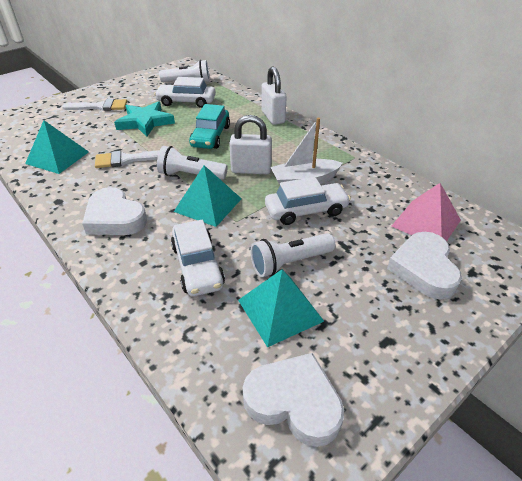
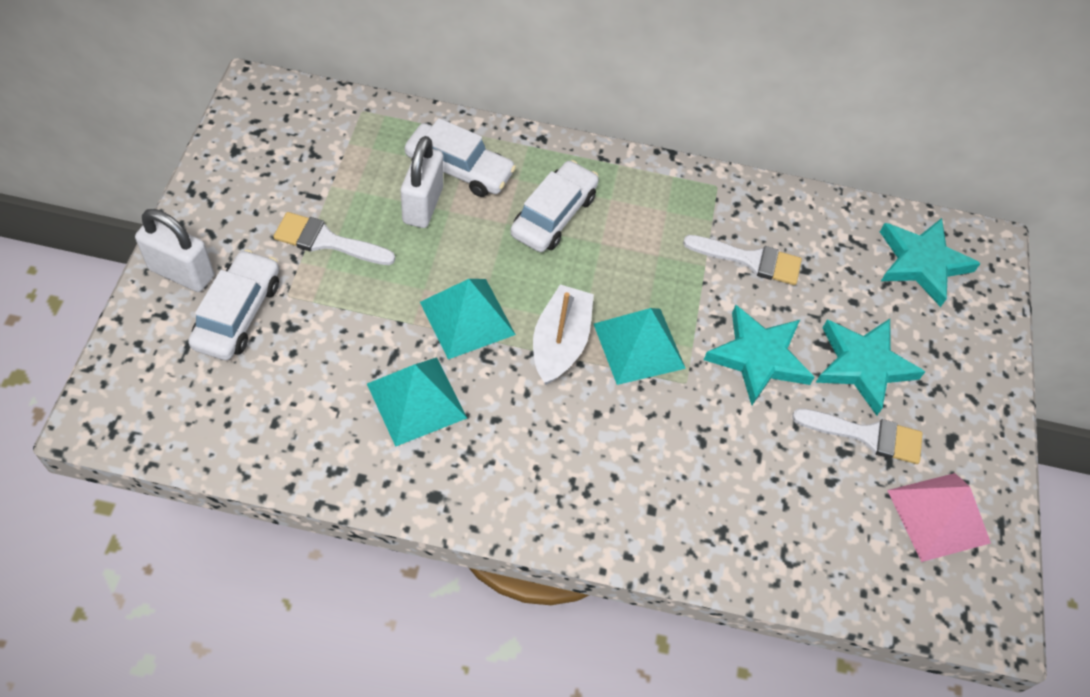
turquoise car: [189,104,230,149] = 1 -> none = 0
turquoise star: [114,101,175,137] = 1 -> [704,305,814,405] [816,319,925,416] [880,218,981,307] = 3
white brush: [62,99,127,111] [95,150,160,168] = 2 -> [273,212,395,265] [683,235,802,285] [792,408,923,464] = 3
white flashlight: [157,146,228,180] [159,60,210,82] [250,233,335,277] = 3 -> none = 0
white heart: [82,187,147,235] [243,353,344,447] [387,232,462,299] = 3 -> none = 0

